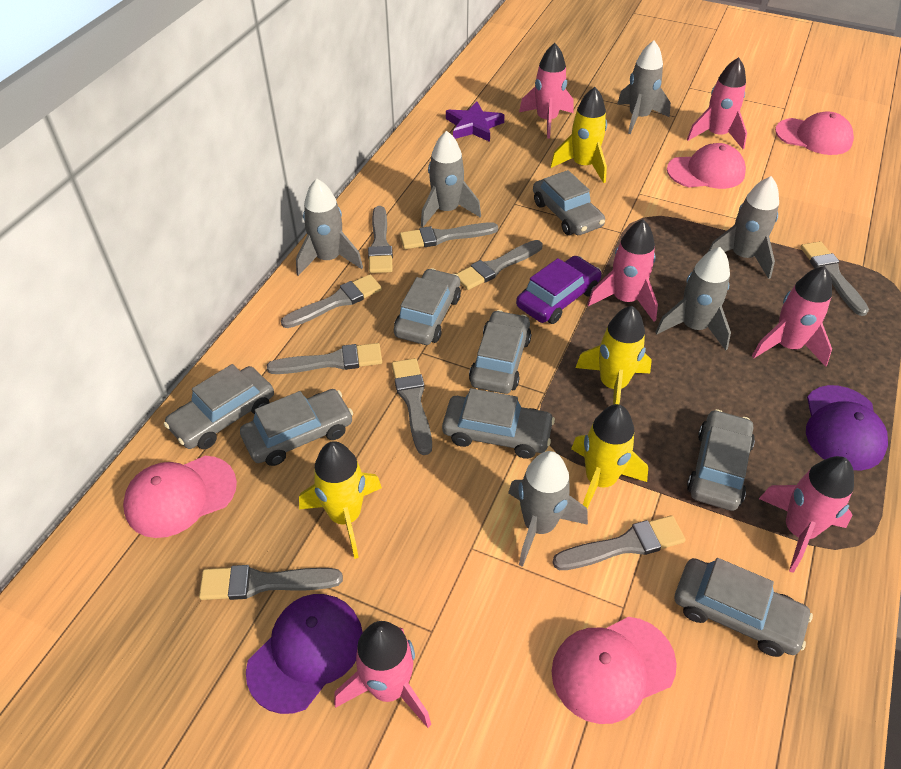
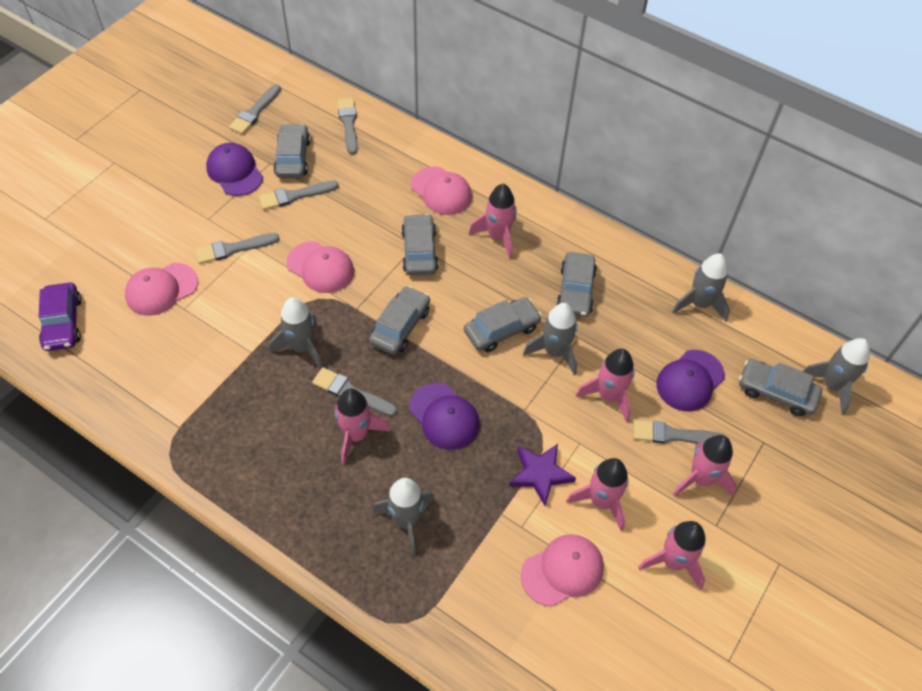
grey brush: [199,565,343,600] [267,343,382,374] [281,274,382,328] [368,206,393,273] [392,358,432,455] [400,222,498,249] [456,240,542,290] [552,515,686,570] [800,241,869,316] = 9 -> [195,233,279,264] [229,84,281,134] [259,181,339,210] [312,367,397,416] [337,98,358,155] [633,420,725,444] = 6
grey car: [164,364,274,449] [240,389,353,466] [394,268,461,345] [442,388,555,459] [469,310,531,394] [533,170,605,235] [675,558,813,657] [687,409,755,511] = 8 -> [273,124,310,178] [369,286,430,355] [401,214,439,275] [464,297,542,352] [556,252,597,317] [739,359,822,417] = 6
grey rocket: [296,179,363,276] [421,131,481,227] [508,451,588,567] [617,41,671,134] [655,247,731,350] [707,176,779,279] = 6 -> [270,297,322,370] [372,478,435,555] [523,303,577,375] [672,253,730,321] [802,338,870,415] = 5
purple cap: [246,594,363,714] [806,385,888,470] = 2 -> [206,143,263,196] [409,383,480,450] [656,350,725,412] = 3
yellow rocket: [299,441,382,559] [550,87,607,183] [571,404,648,508] [575,306,652,405] = 4 -> none = 0

